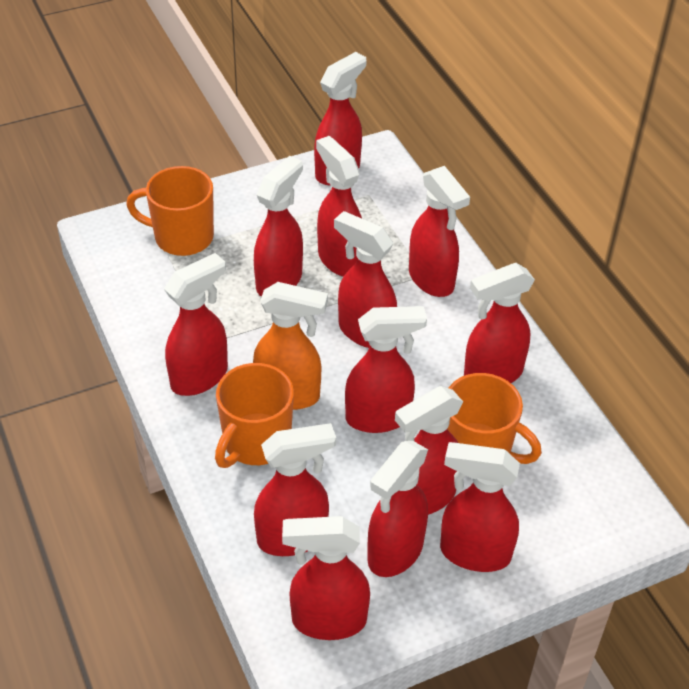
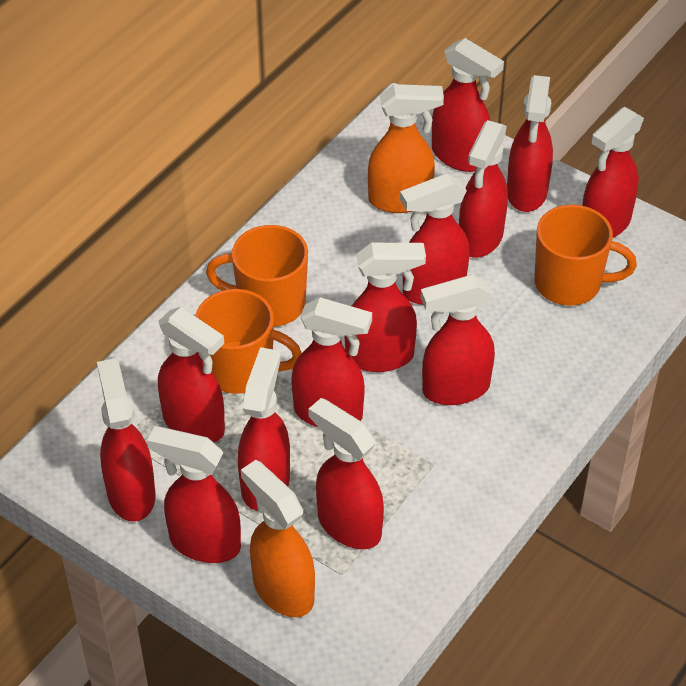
orange spray bottle: [253,282,328,410] = 1 -> [241,460,315,617] [368,84,444,213] = 2

